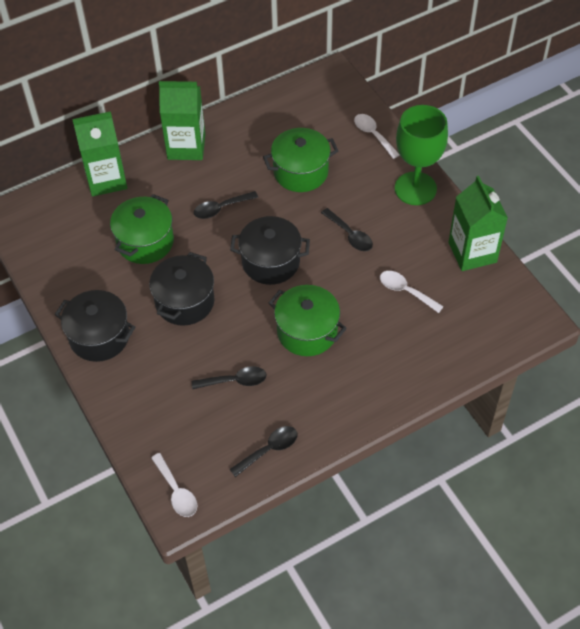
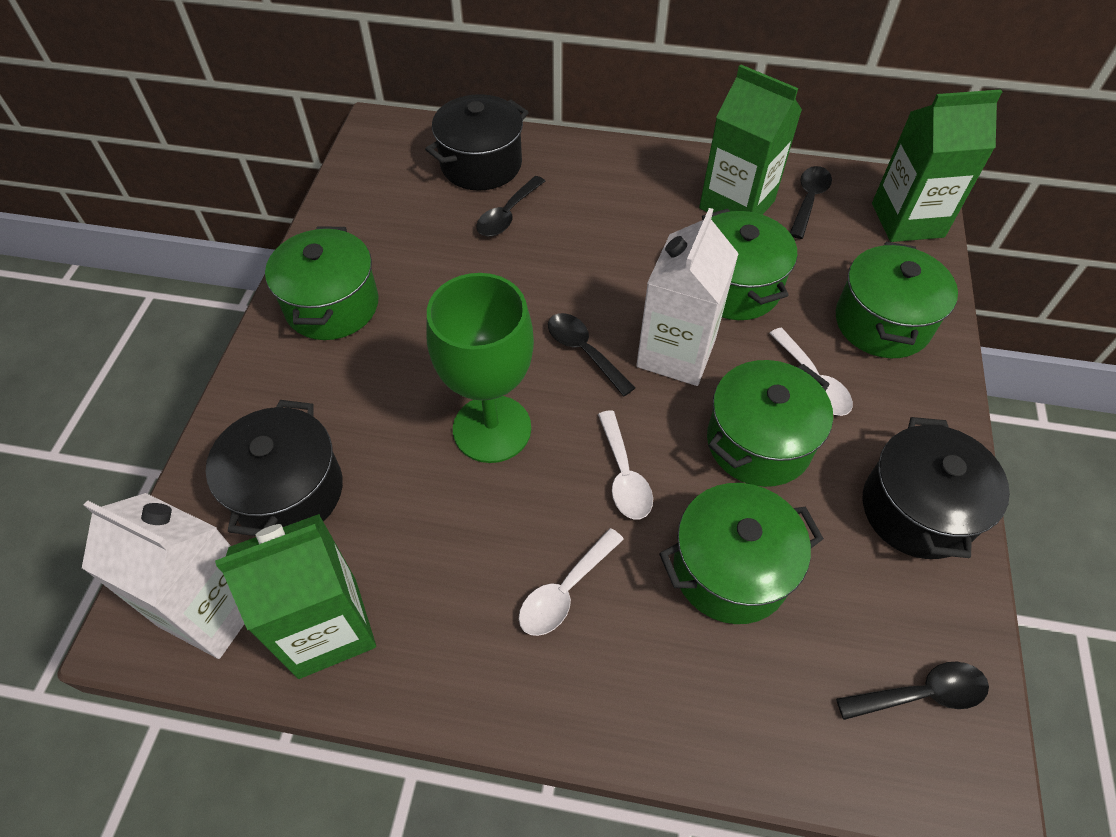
green pot: [110,194,174,264] [263,128,338,192] [269,285,347,356] = 3 -> [265,226,378,340] [659,483,824,624] [702,209,797,320] [707,360,833,487] [836,242,958,358] = 5
white carton: none = 0 -> [82,493,244,659] [636,208,739,386] = 2

